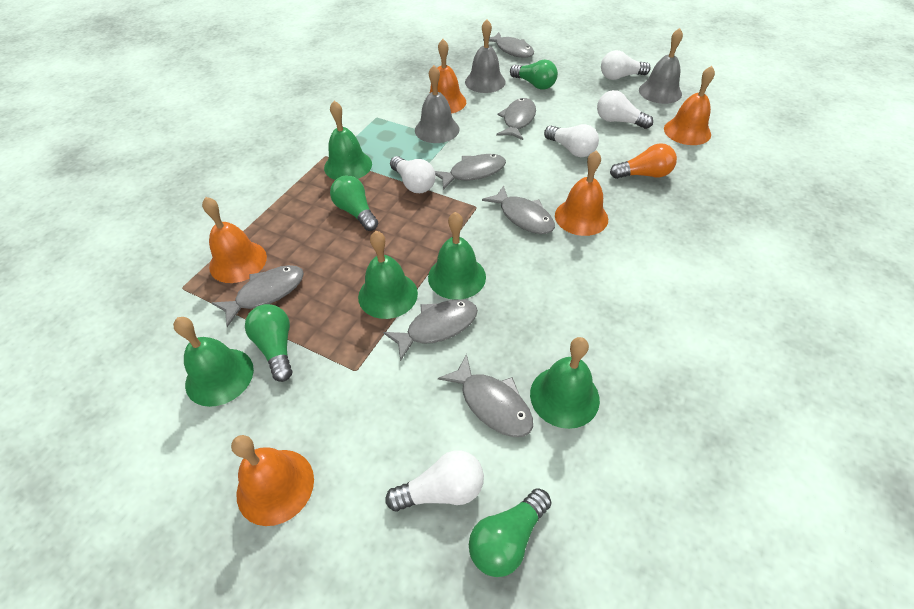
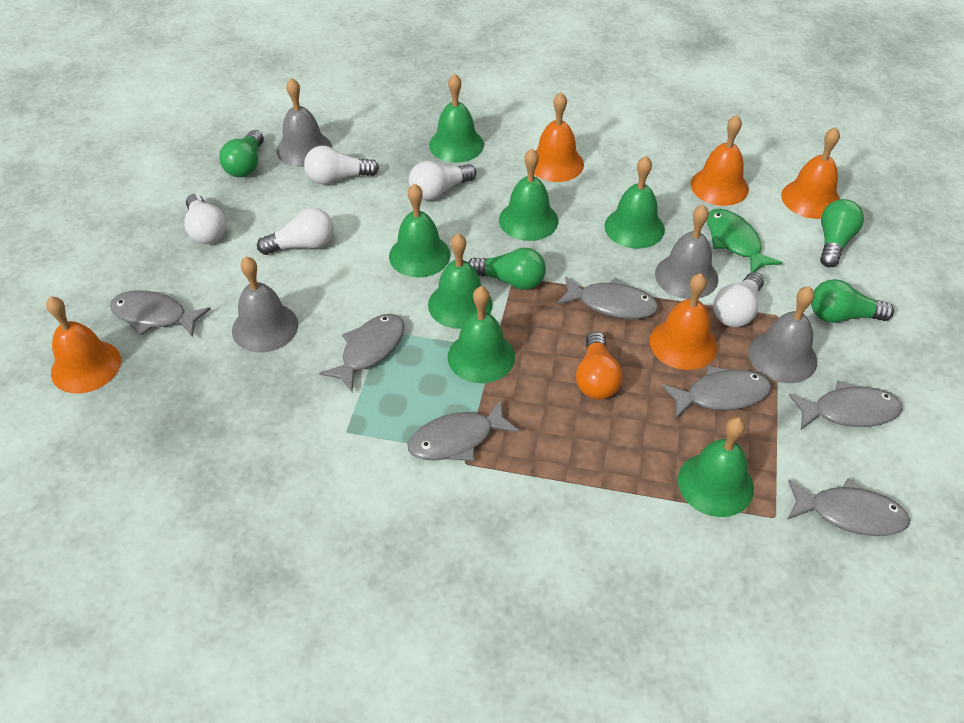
green bell: [173,317,254,407] [324,101,372,180] [358,231,418,319] [428,212,486,300] [530,337,600,429] = 5 -> [389,184,451,278] [428,233,493,329] [429,73,484,163] [448,286,515,383] [499,149,558,241] [604,156,665,249] [678,417,754,517] = 7
green fish: none = 0 -> [707,209,783,273] = 1
grey bell: [415,65,459,143] [465,19,506,93] [639,28,683,104] = 3 -> [232,256,298,352] [276,78,332,167] [655,205,718,299] [748,286,817,383] = 4

